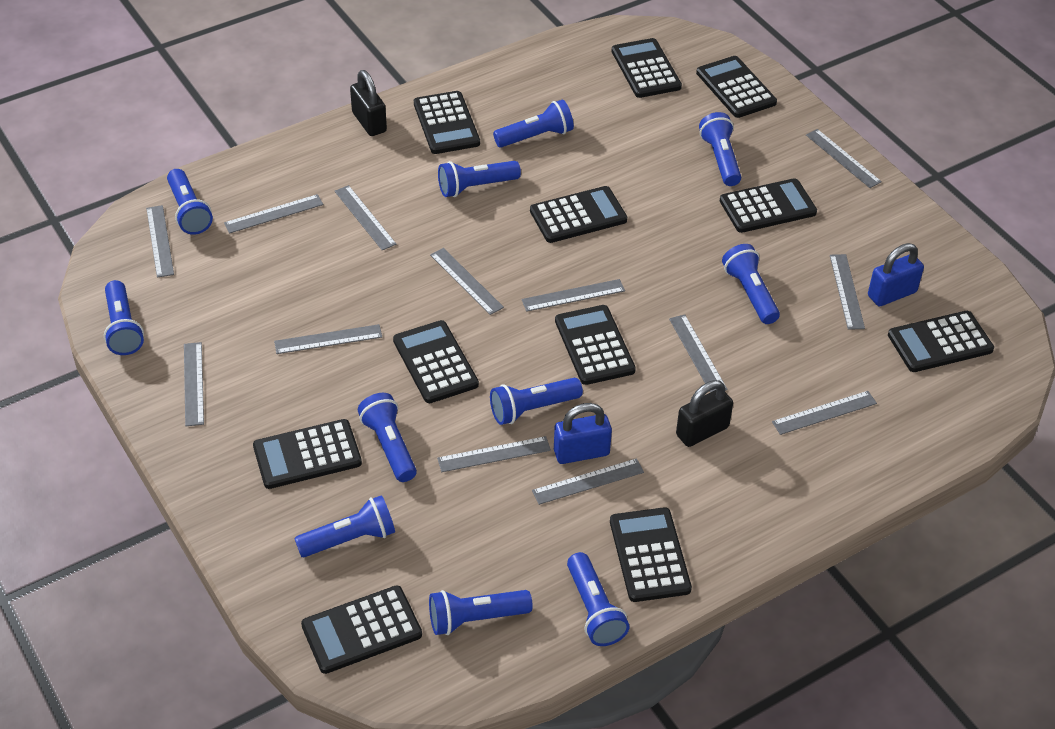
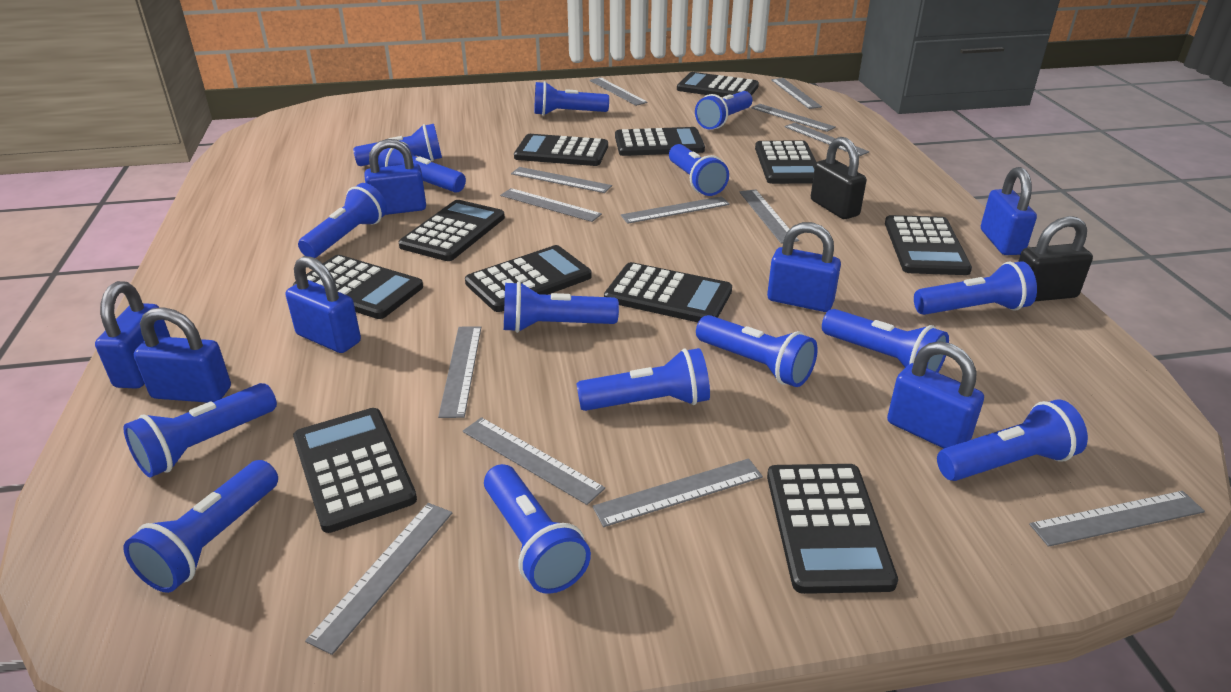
blue flashlight: [104,280,144,355] [167,169,213,235] [294,495,395,557] [358,393,417,482] [429,590,533,635] [438,161,521,197] [490,378,583,425] [493,99,574,148] [567,552,630,646] [699,112,741,186] [722,244,780,324] = 11 -> [123,383,277,477] [124,460,278,593] [298,183,387,258] [353,124,442,166] [378,142,466,193] [484,464,591,594] [504,281,619,333] [534,81,609,116] [576,348,710,411] [669,144,729,196] [695,91,752,130] [696,315,818,387] [822,309,949,373] [914,261,1037,315] [937,399,1088,481] = 15
blue padlock: [554,403,612,464] [868,243,924,306] = 2 -> [95,281,170,389] [134,307,231,403] [286,256,361,353] [364,139,426,215] [767,222,841,312] [887,341,984,449] [981,167,1037,255] = 7

